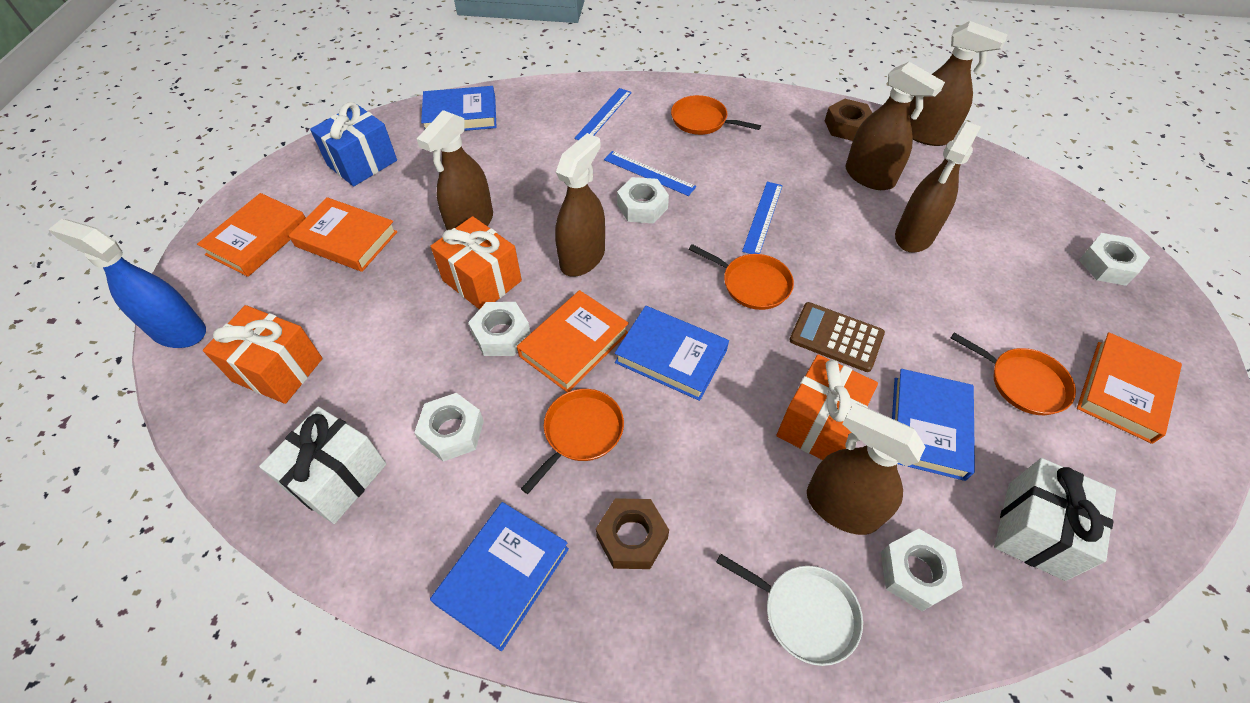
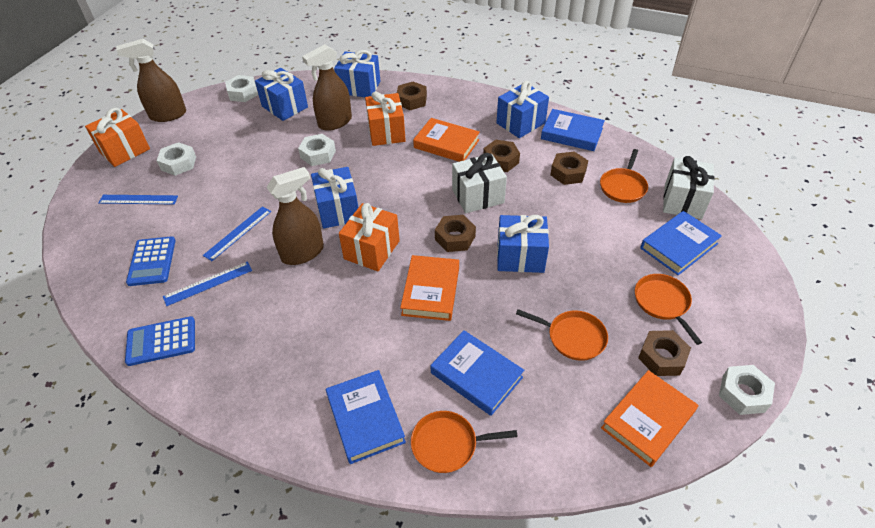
blue calculator: none = 0 -> [125,316,195,366] [126,236,176,286] = 2
blue gift: [310,102,397,186] = 1 -> [255,68,308,121] [311,167,358,229] [334,50,380,97] [496,81,549,138] [497,215,549,273] = 5
blue spray bottle: [48,219,206,348] = 1 -> none = 0
brown calculator: [790,302,885,372] = 1 -> none = 0
brown nut: [596,498,669,569] [825,99,872,141] = 2 -> [397,81,427,110] [435,215,476,252] [483,140,520,172] [550,151,588,185] [638,330,691,376] = 5
brown spray bottle: [417,110,493,230] [555,133,605,277] [807,403,925,535] [846,62,945,190] [895,122,981,253] [909,21,1008,146] = 6 -> [116,39,186,122] [266,167,324,265] [302,44,352,131] = 3
orange book: [197,193,306,277] [289,197,398,272] [517,290,629,392] [1077,332,1182,444] = 4 -> [400,255,459,321] [413,118,480,162] [601,370,698,467] = 3
white nut: [414,393,484,462] [468,302,531,356] [617,177,669,223] [881,529,963,611] [1079,233,1150,286] = 5 -> [156,142,196,176] [225,75,258,102] [298,134,336,166] [719,365,775,415] = 4
white pan: [716,554,863,666] = 1 -> none = 0

